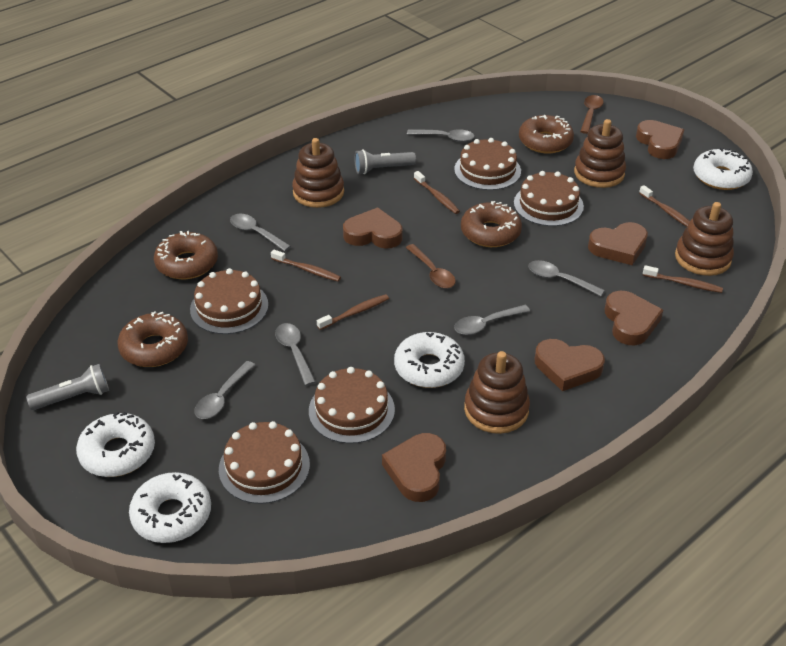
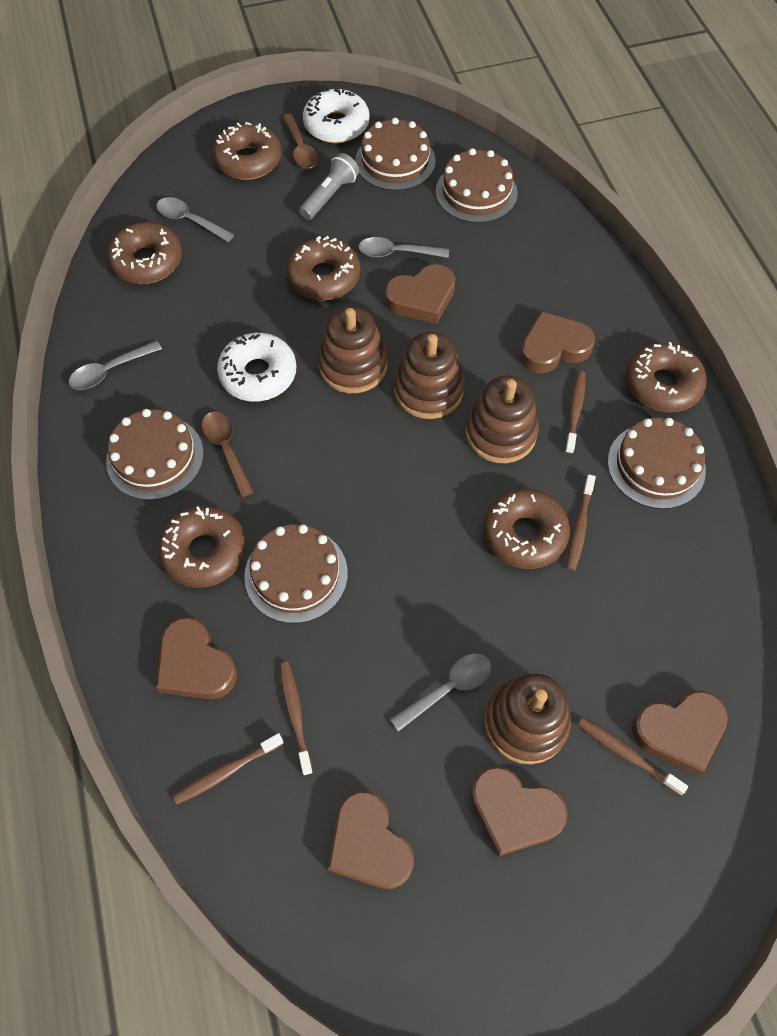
brown donut: [117,311,188,367] [154,231,218,279] [461,201,522,247] [519,115,574,153] = 4 -> [107,222,182,284] [158,506,246,588] [213,122,282,180] [286,236,360,300] [483,489,570,569] [626,342,707,413] = 6
grey flashlight: [26,364,109,410] [355,149,416,174] = 2 -> [299,153,359,220] = 1
grey spoon: [194,361,255,419] [230,214,291,251] [275,323,316,386] [407,129,475,142] [454,305,530,335] [528,260,605,296] = 6 -> [69,341,162,390] [156,197,234,242] [358,237,449,258] [390,654,491,732] = 4
white donut: [76,412,155,477] [129,472,211,543] [394,332,465,388] [693,147,753,190] = 4 -> [217,333,296,401] [303,87,370,143] = 2

